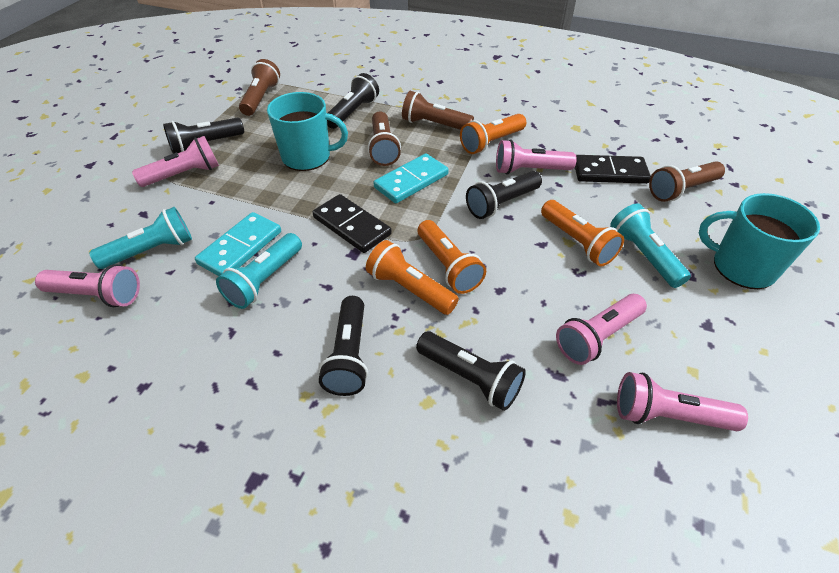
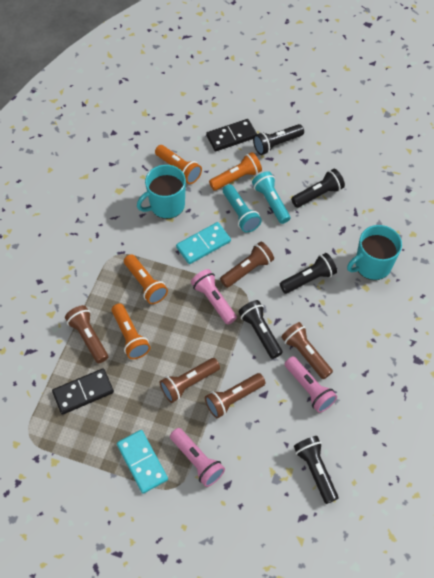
brown flashlight: [239,59,280,116] [368,111,401,166] [402,91,474,130] [649,161,725,202] = 4 -> [65,305,108,363] [160,358,220,403] [205,373,265,418] [220,242,274,288] [281,322,333,379] = 5
pink flashlight: [35,264,140,307] [132,136,219,187] [496,139,577,175] [556,294,647,365] [617,372,748,431] = 5 -> [170,428,225,487] [191,269,237,325] [285,356,337,413] = 3
turquoise flashlight: [89,207,192,269] [216,233,302,309] [610,204,691,288] = 3 -> [223,184,262,233] [252,171,290,224] = 2

